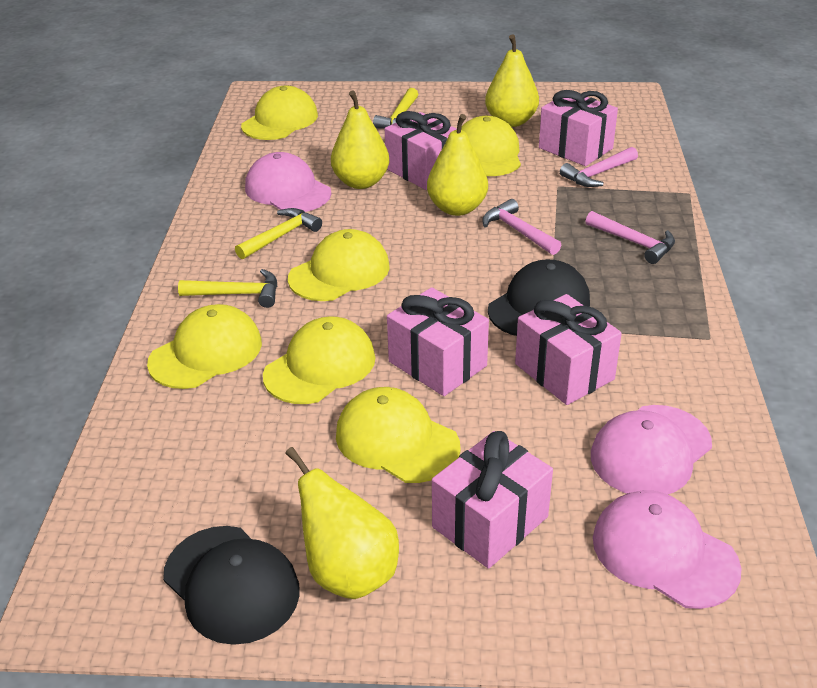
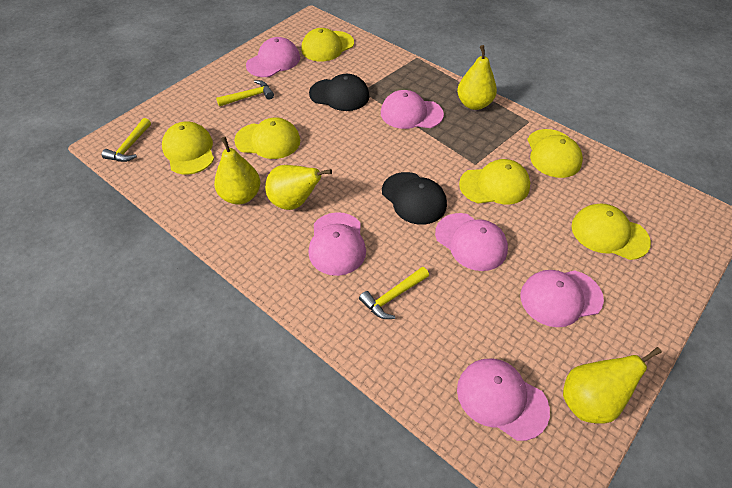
pink cap: [245,152,331,212] [591,405,712,495] [593,490,741,609] = 3 -> [246,37,300,77] [308,212,366,276] [381,90,444,129] [435,213,508,271] [457,358,550,441] [521,270,604,327] = 6
pink gift: [385,111,457,190] [387,287,489,396] [432,431,553,569] [515,294,622,405] [539,90,618,166] = 5 -> none = 0
pink hammer: [482,199,561,255] [560,147,638,187] [585,211,675,264] = 3 -> none = 0

